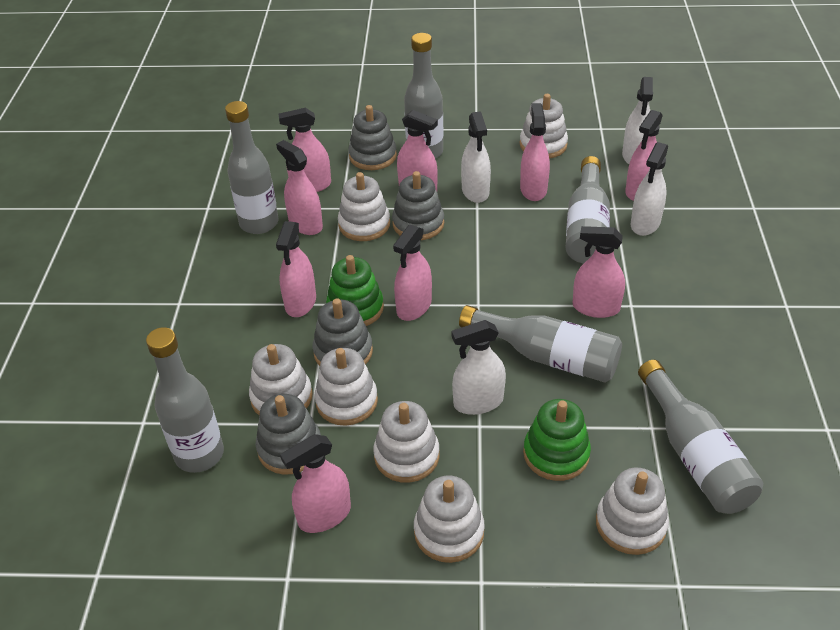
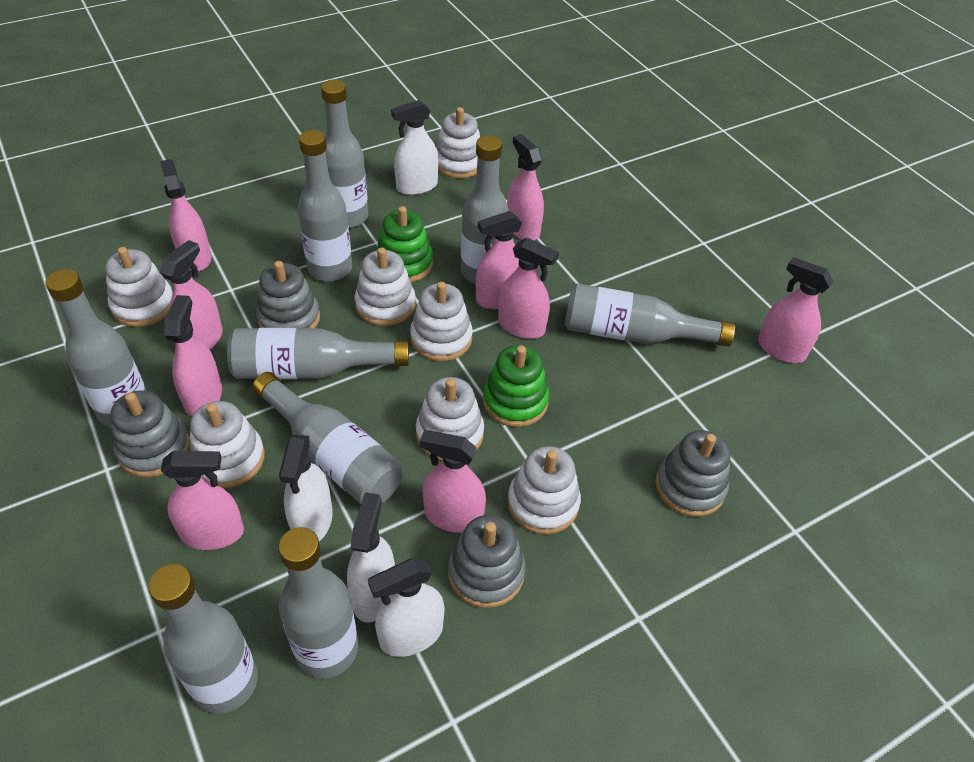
grey bottle: [146,327,224,473] [225,101,278,234] [404,33,443,159] [459,305,622,382] [566,156,610,263] [638,360,763,514] = 6 -> [45,269,146,427] [148,564,258,714] [227,328,409,379] [252,372,403,504] [278,527,358,679] [298,130,352,282] [321,80,368,228] [461,135,509,284] [565,283,735,347] = 9

